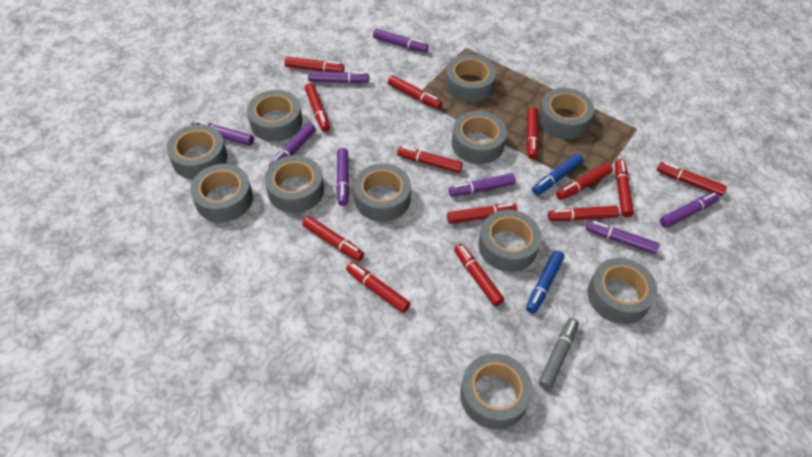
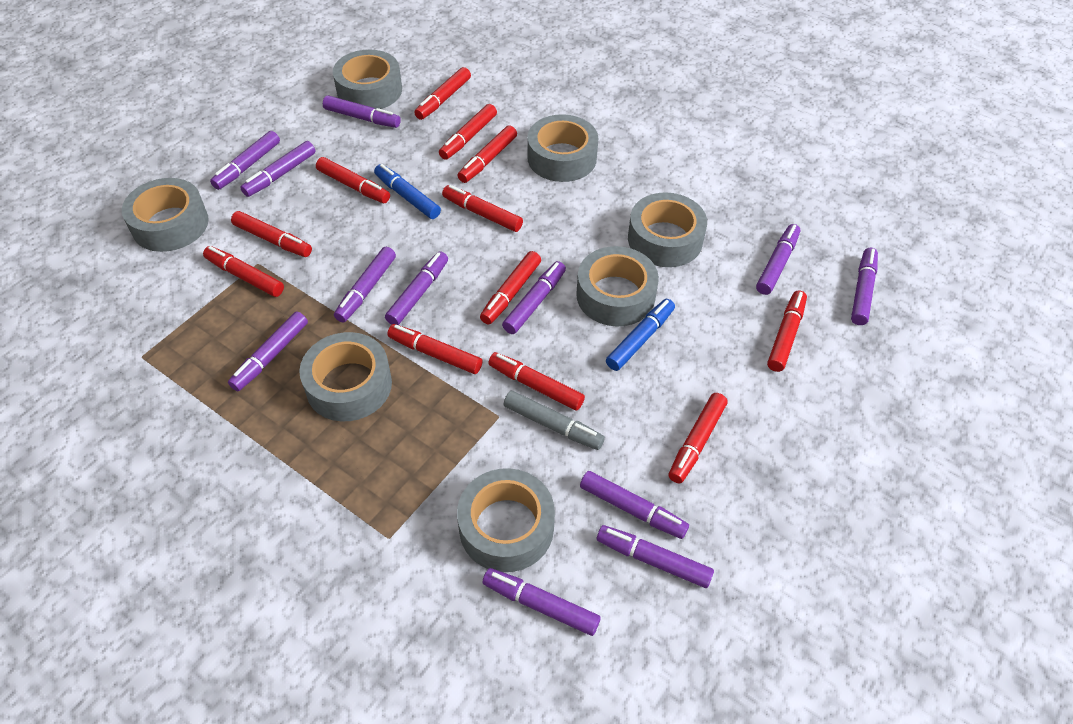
grey tape: [167,124,227,179] [190,164,253,222] [247,90,303,142] [265,155,324,213] [353,163,411,222] [445,54,496,103] [451,111,507,164] [460,353,533,429] [479,210,541,272] [538,88,594,139] [587,258,657,324] = 11 -> [122,178,209,252] [299,332,392,421] [333,50,402,109] [457,468,555,572] [527,114,598,182] [576,246,659,326] [628,192,707,267] = 7
purple marker: [191,120,254,146] [269,123,316,167] [308,71,369,83] [336,148,349,206] [373,29,428,52] [449,173,516,197] [586,220,659,254] [660,192,719,228] = 8 -> [210,131,280,190] [228,311,308,391] [240,141,316,197] [323,95,401,128] [334,247,396,322] [385,251,448,325] [482,568,601,636] [502,261,566,334] [580,471,689,539] [597,525,714,588] [756,224,800,295] [851,248,878,325] = 12
red marker: [285,57,345,72] [302,216,364,261] [305,83,330,132] [346,262,410,313] [388,75,442,109] [397,146,463,173] [447,203,517,224] [454,244,504,306] [527,107,539,159] [548,206,619,221] [556,163,613,200] [615,159,634,217] [657,162,727,196] = 13 -> [203,246,284,297] [231,211,312,257] [316,157,390,203] [387,324,483,374] [414,67,471,120] [439,104,497,160] [442,185,523,232] [457,125,517,183] [480,251,541,324] [488,352,585,410] [669,393,727,483] [767,291,807,372] = 12

